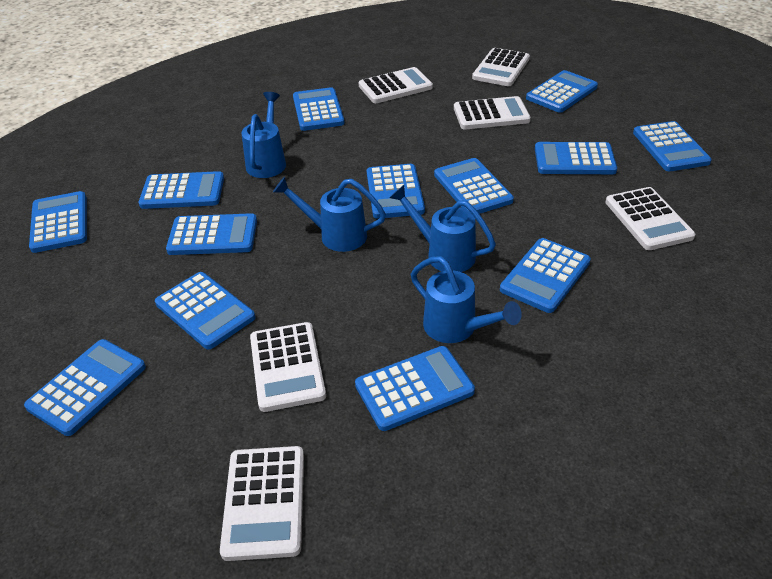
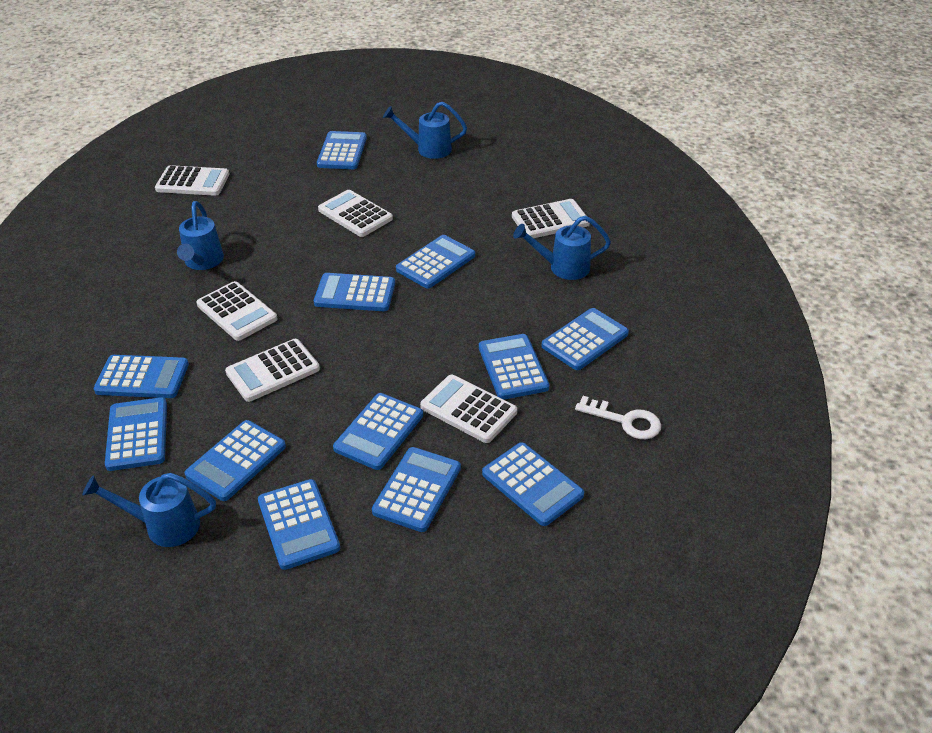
blue calculator: [24,339,146,436] [29,191,87,253] [139,171,224,209] [155,272,255,350] [166,213,257,255] [293,87,345,131] [355,346,475,431] [367,164,425,219] [434,158,514,214] [500,238,591,313] [526,70,598,113] [535,142,617,174] [633,121,712,171] = 13 -> [94,355,189,398] [105,397,167,471] [184,420,286,501] [258,479,340,570] [314,273,395,311] [317,131,367,169] [333,393,423,470] [372,447,461,532] [396,235,475,288] [479,334,549,400] [482,442,584,526] [542,308,629,370] = 12
white key: none = 0 -> [575,396,661,439] = 1

